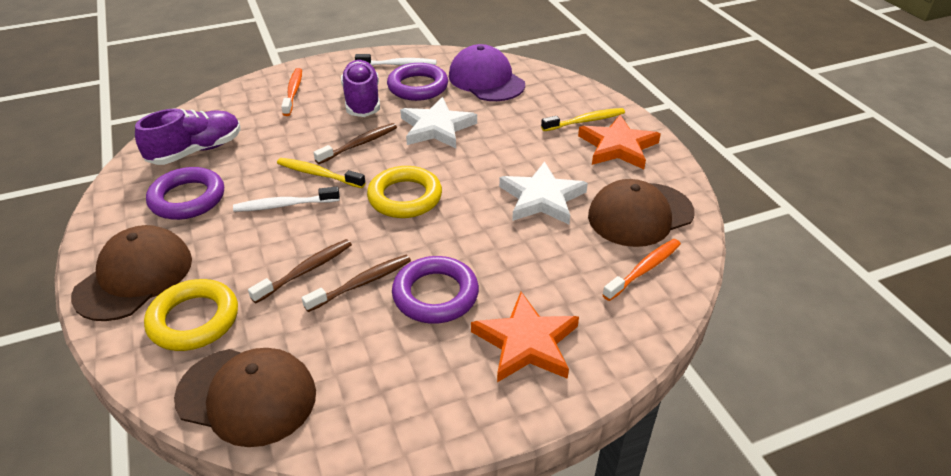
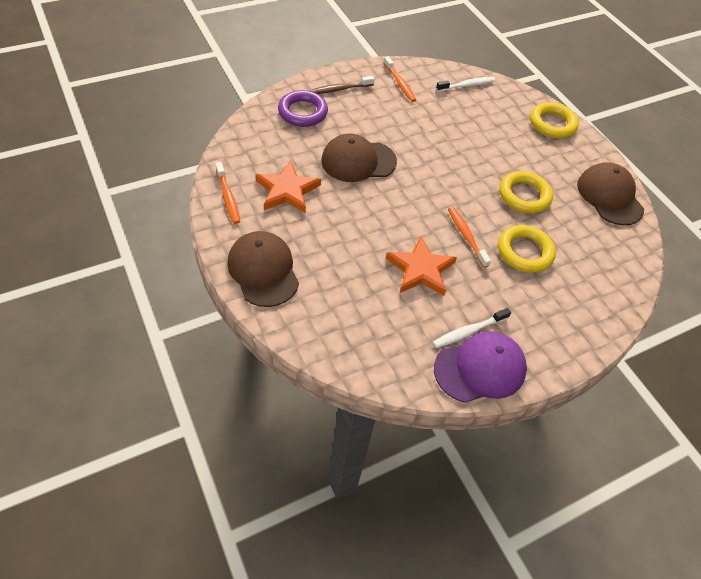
brown toothbrush: [248,239,352,303] [302,255,411,312] [313,123,397,164] = 3 -> [310,76,375,94] = 1
orange toothbrush: [281,68,302,116] [602,239,681,301] = 2 -> [215,162,240,224] [384,56,416,102] [448,207,491,268] = 3
purple ring: [146,167,224,220] [387,63,448,101] [392,256,479,324] = 3 -> [278,90,328,127] = 1
purple shoe: [135,109,241,165] [341,60,380,117] = 2 -> none = 0
white star: [400,97,477,148] [499,161,588,225] = 2 -> none = 0
yellow ring: [144,279,238,351] [367,166,442,218] = 2 -> [498,225,556,273] [499,171,553,214] [530,102,579,138] = 3
yellow toothbrush: [277,158,366,188] [541,108,625,131] = 2 -> none = 0

